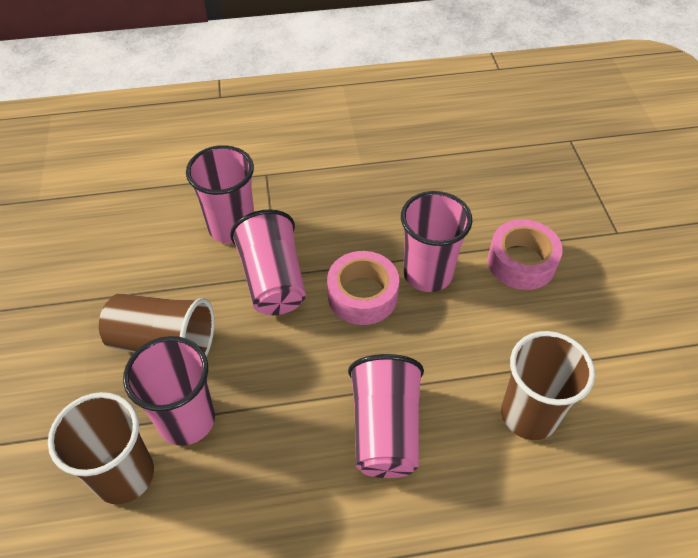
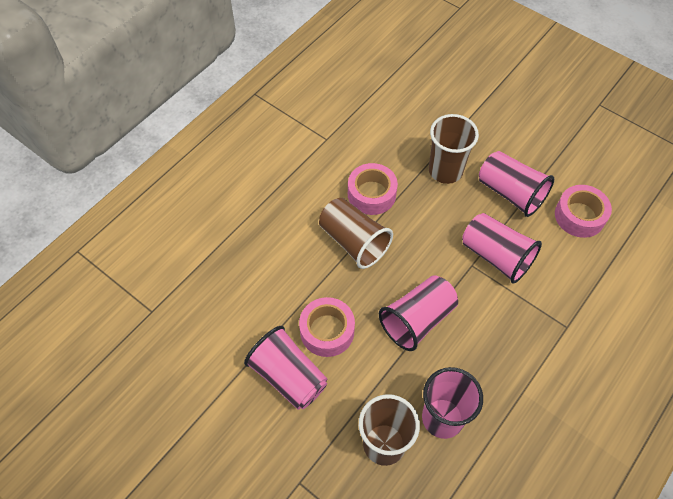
pink tape: [327,251,399,325] [488,219,563,290] = 2 -> [299,297,355,357] [348,163,398,215] [555,185,612,238] = 3

